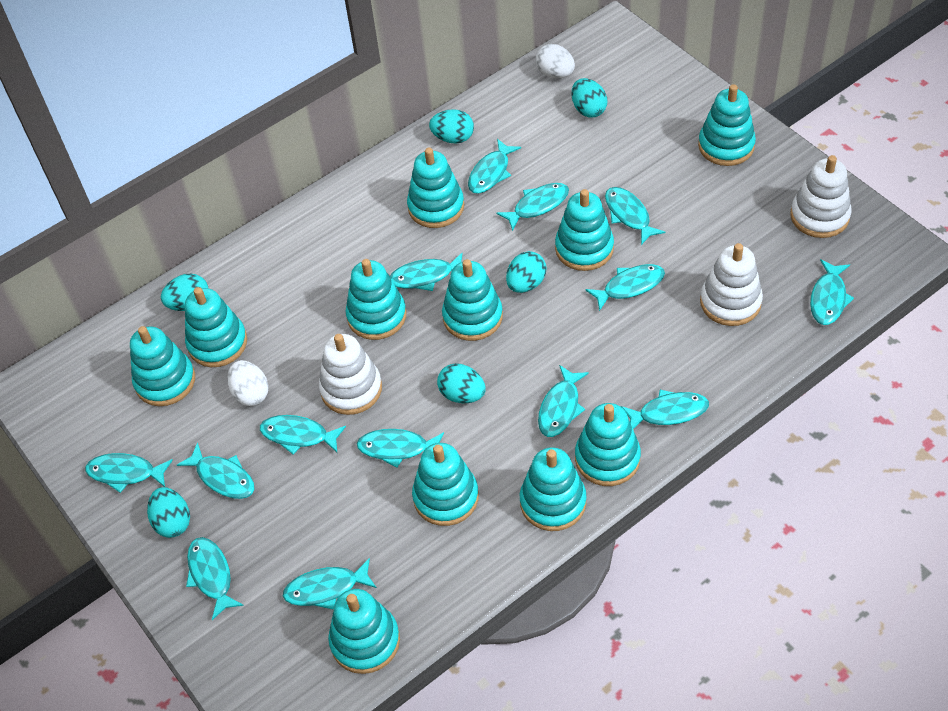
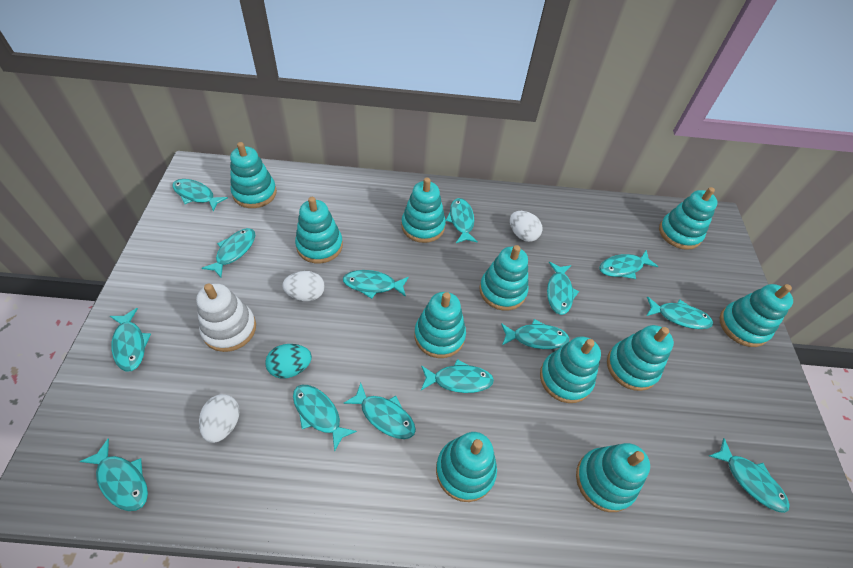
turquoise egg: [147,487,190,538] [161,274,208,311] [429,109,474,144] [437,363,486,403] [506,251,546,293] [571,78,607,118] = 6 -> [265,344,312,379] = 1
white egg: [227,360,268,406] [536,44,575,78] = 2 -> [199,394,240,443] [282,271,325,301] [510,211,542,242] = 3
white stacking toy: [319,334,382,415] [700,243,763,326] [790,155,852,238] = 3 -> [196,283,256,352] = 1

